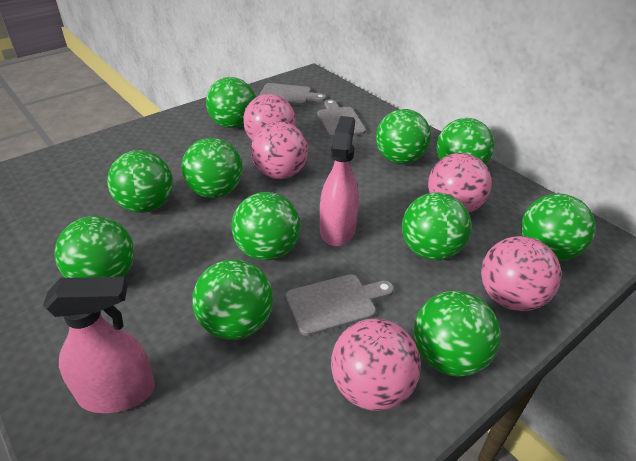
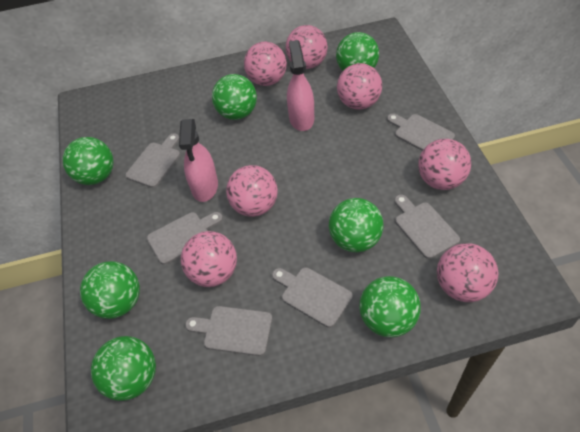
green ball: [55,216,134,278] [107,150,173,213] [182,138,243,198] [192,259,273,340] [206,77,256,128] [231,192,300,261] [376,109,431,164] [402,192,471,260] [414,291,501,377] [437,118,494,165] [521,194,596,261] = 11 -> [62,137,114,185] [80,261,140,319] [91,336,156,401] [212,74,257,120] [329,198,383,252] [336,32,379,71] [359,276,421,338] = 7
grey cutting board: [259,83,326,105] [286,274,394,336] [317,99,366,138] = 3 -> [125,133,180,188] [147,212,223,265] [185,306,272,356] [272,267,353,328] [387,113,455,151] [394,195,460,259] = 6
pink ball: [243,94,296,141] [251,121,308,179] [331,319,421,411] [428,153,492,213] [481,236,561,311] = 5 -> [181,231,237,287] [226,165,278,217] [244,42,287,86] [286,25,328,69] [337,63,382,110] [418,139,471,190] [437,243,499,302] = 7

